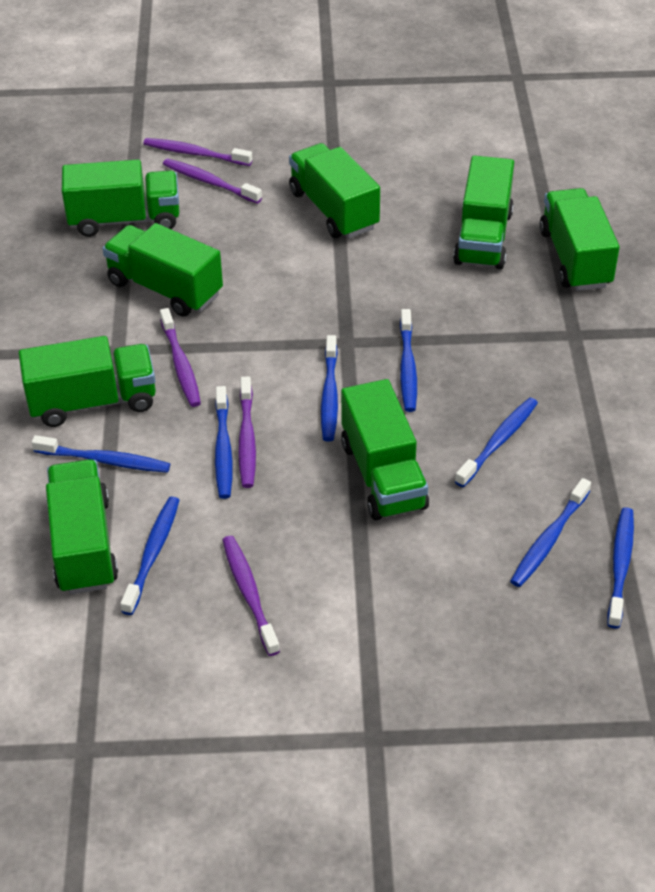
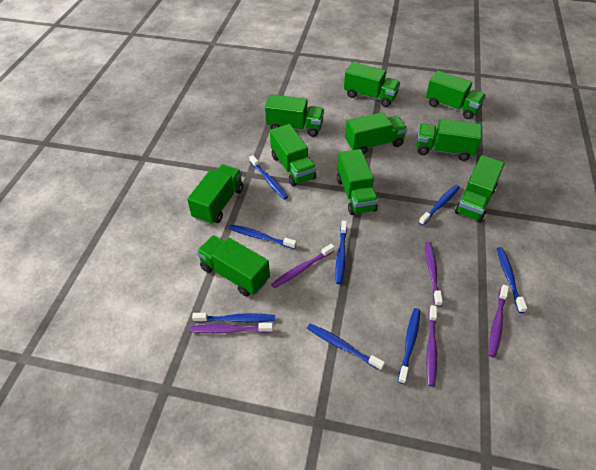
green truck: [19,336,156,427] [46,459,118,594] [62,159,180,237] [102,223,223,317] [289,143,380,238] [341,379,429,520] [453,155,514,269] [539,188,620,291] = 8 -> [187,164,243,225] [196,235,270,296] [265,94,324,137] [270,124,316,186] [337,149,378,215] [344,62,400,107] [345,112,407,154] [416,119,482,161] [426,71,486,119] [455,155,505,223] = 10

